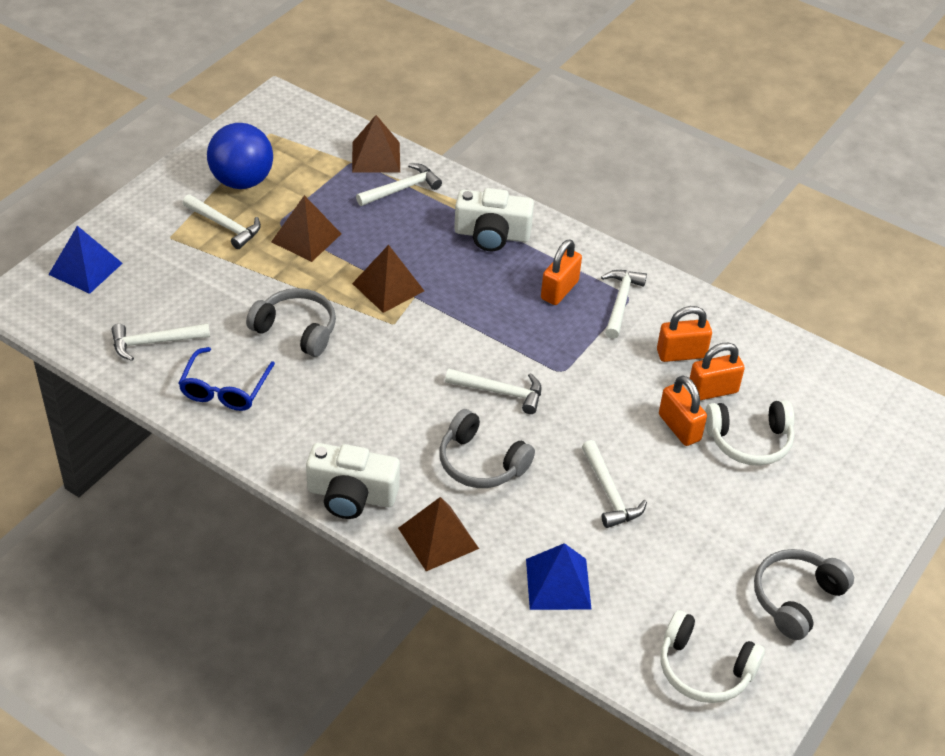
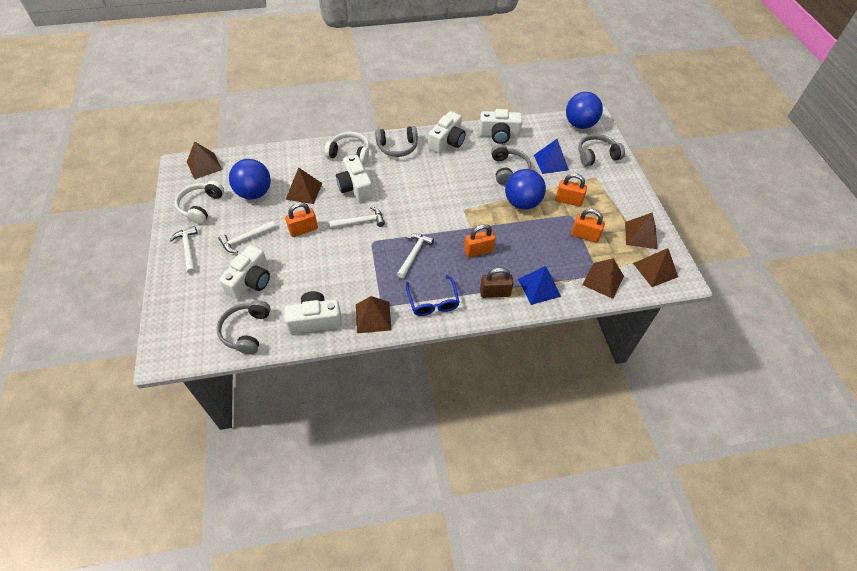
blue ball: [207,123,273,189] = 1 -> [229,159,271,199] [505,169,546,210] [566,92,603,129] = 3
brown padlock: none = 0 -> [480,267,514,298] = 1
brown pyramid: [271,195,341,262] [352,115,400,173] [352,245,424,313] [398,497,479,571] = 4 -> [187,141,222,179] [285,167,323,204] [356,296,392,333] [582,259,624,299] [625,212,658,249] [633,248,678,287] = 6
grey headphones: [246,288,336,357] [439,409,535,488] [754,549,854,640] = 3 -> [217,300,271,355] [375,126,418,157] [491,144,531,185] [578,134,625,166] = 4
white camera: [306,443,400,519] [454,188,534,251] = 2 -> [219,245,270,300] [284,291,342,334] [336,155,373,202] [429,111,466,153] [479,109,522,144] = 5
white hammer: [111,323,210,361] [183,195,261,249] [356,163,442,206] [445,369,541,414] [582,440,647,528] [601,270,647,339] = 6 -> [169,226,198,274] [218,221,276,253] [329,206,385,229] [397,234,434,278] = 4

